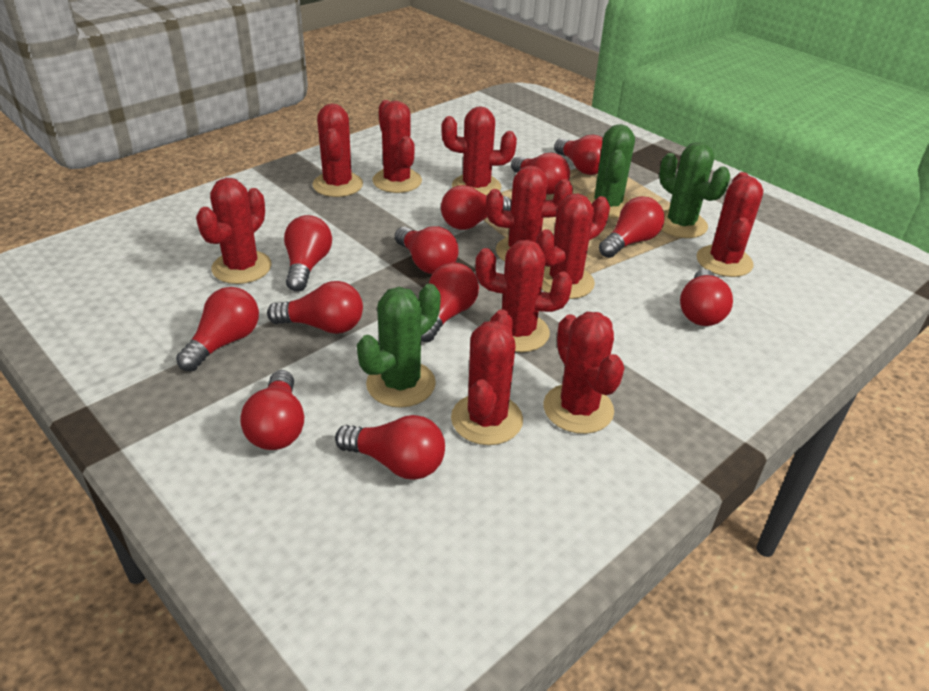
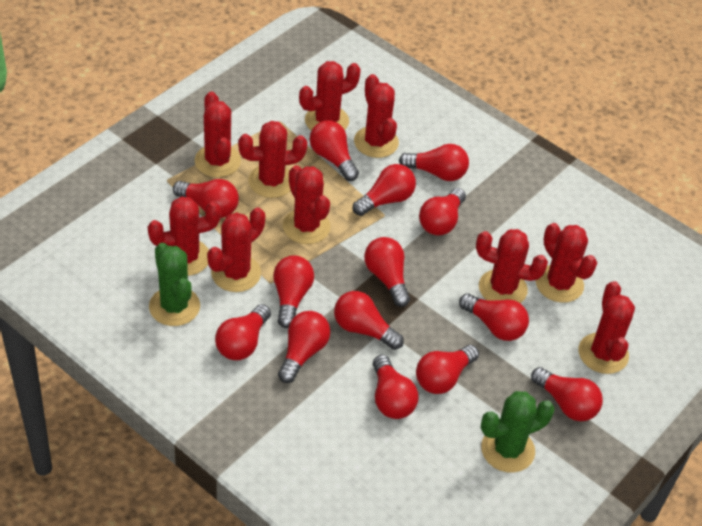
green cactus: [357,284,441,408] [586,124,635,219] [659,142,730,238] = 3 -> [149,243,200,326] [481,391,555,473] = 2
red light bulb: [176,287,259,371] [240,370,304,450] [267,281,363,334] [284,215,332,292] [335,415,445,480] [395,226,458,274] [421,262,479,342] [441,185,511,230] [511,153,570,195] [554,135,603,175] [599,196,664,258] [680,269,733,326] = 12 -> [173,179,239,218] [215,304,271,360] [273,255,314,328] [278,311,330,383] [310,120,359,181] [334,291,404,350] [353,164,416,216] [364,237,410,307] [373,355,418,419] [399,144,469,181] [416,345,479,394] [419,188,466,236] [459,293,529,341] [531,367,603,421] = 14

